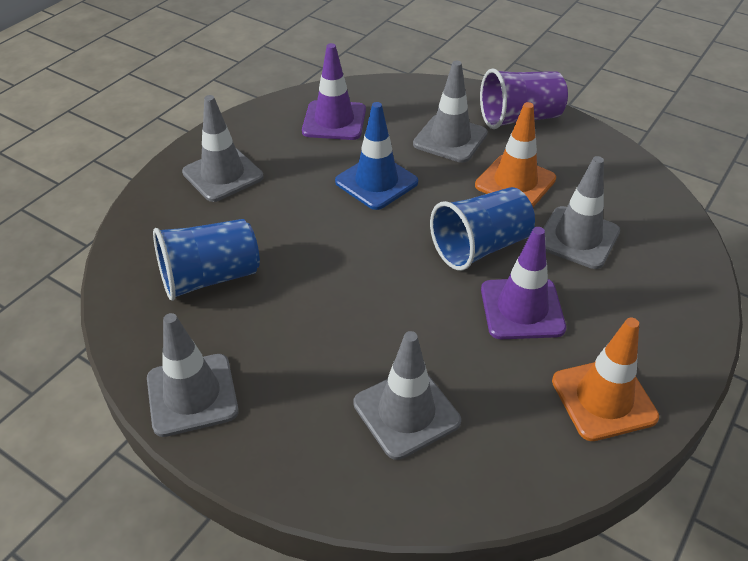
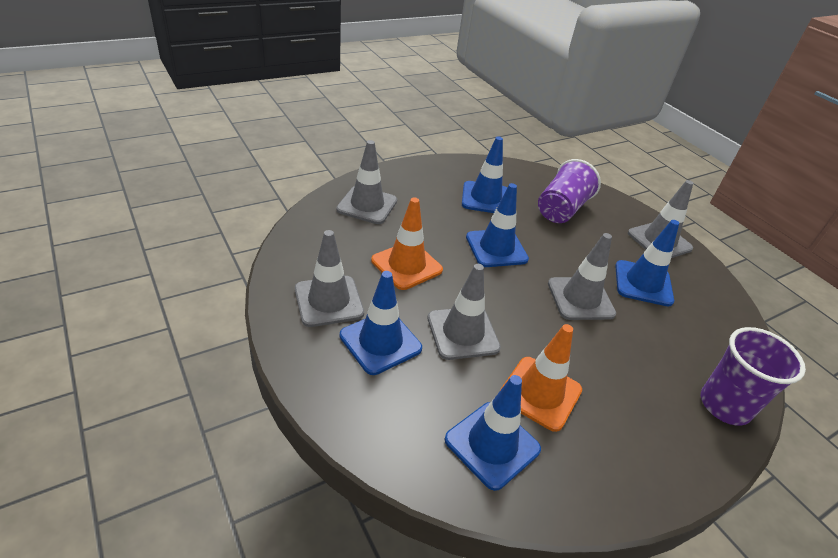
blue cup: [153,219,260,301] [430,187,535,271] = 2 -> none = 0
blue traffic cone: [335,102,418,210] = 1 -> [340,271,422,375] [445,375,541,491] [462,136,507,213] [466,183,529,267] [615,220,679,307] = 5
purple cup: [480,68,568,129] = 1 -> [538,159,601,223] [701,327,806,426] = 2
purple traffic cone: [302,43,366,140] [481,227,566,339] = 2 -> none = 0

